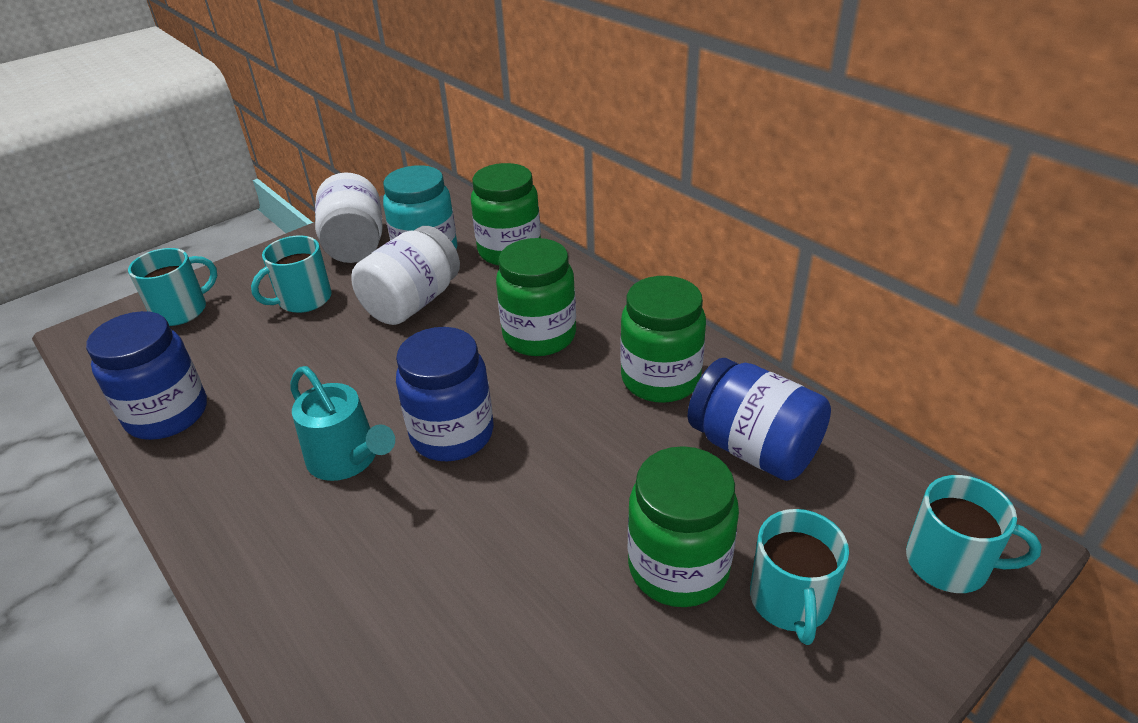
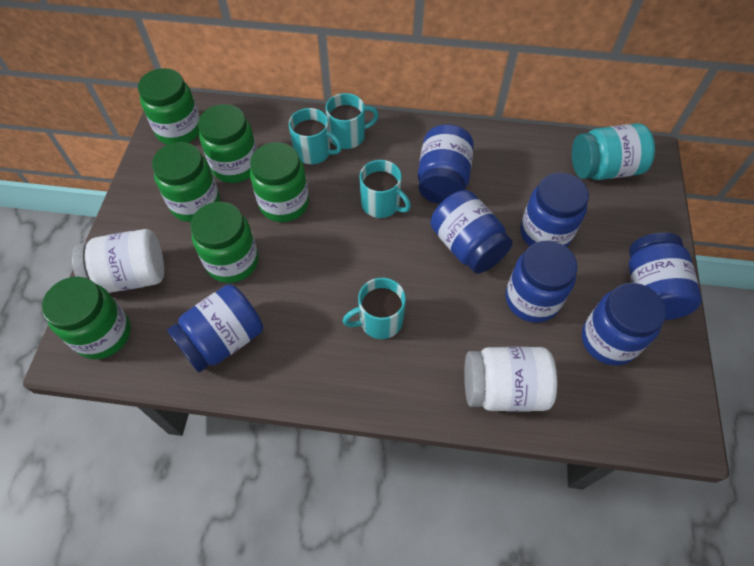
blue jar: [86,311,207,440] [396,327,494,461] [688,358,831,481] = 3 -> [167,284,263,373] [418,124,474,204] [430,190,512,273] [506,241,578,323] [520,173,589,247] [582,283,666,365] [628,232,701,320] = 7
green jar: [471,163,541,265] [496,238,576,356] [620,276,706,403] [628,446,739,607] = 4 -> [42,277,131,359] [138,68,200,145] [152,142,220,222] [190,202,259,283] [198,104,257,183] [250,142,309,222] = 6
turquoise watering can: [290,366,395,481] = 1 -> none = 0

